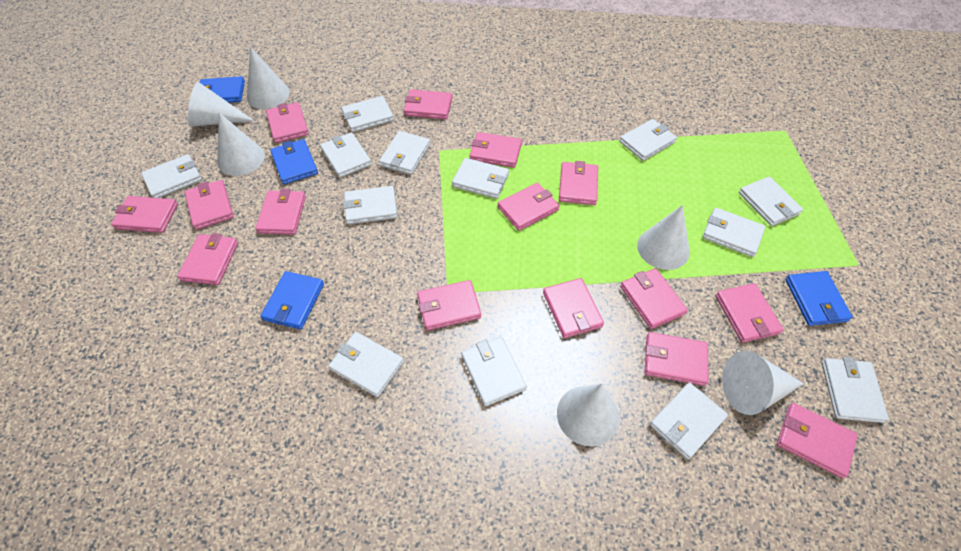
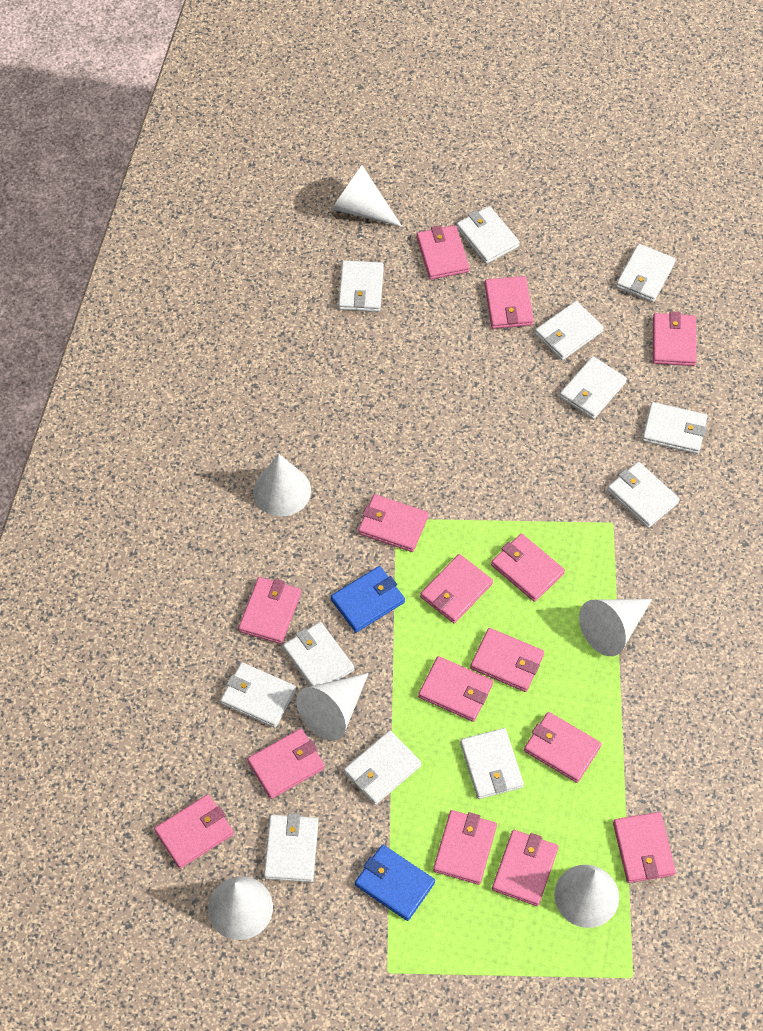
blue wallet: [200,76,245,103] [260,271,324,330] [270,139,318,184] [785,271,852,326] = 4 -> [331,566,405,632] [355,845,435,921] = 2
white wallet: [141,154,202,198] [320,133,372,178] [329,332,404,397] [341,96,394,132] [343,186,397,224] [379,131,431,175] [452,158,509,199] [461,337,527,407] [619,119,677,161] [650,382,728,460] [702,208,765,257] [739,177,803,226] [822,357,889,423] = 13 -> [220,662,296,728] [264,813,319,882] [283,622,354,686] [338,260,384,312] [344,730,421,805] [456,206,520,264] [460,728,524,799] [535,301,604,360] [559,356,627,419] [607,462,680,528] [616,244,676,302] [642,402,707,454] = 12

